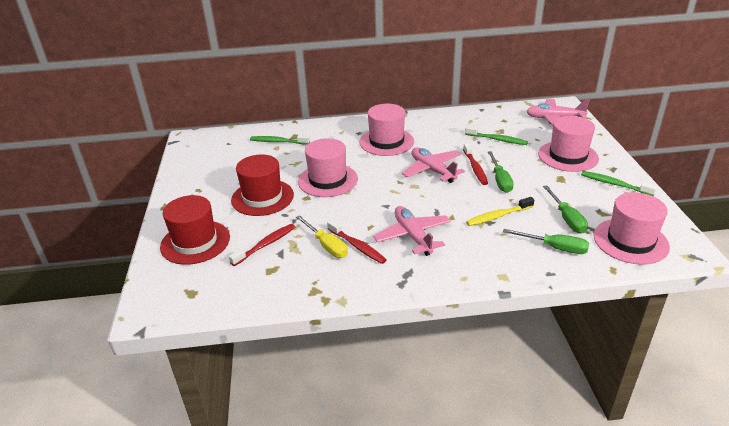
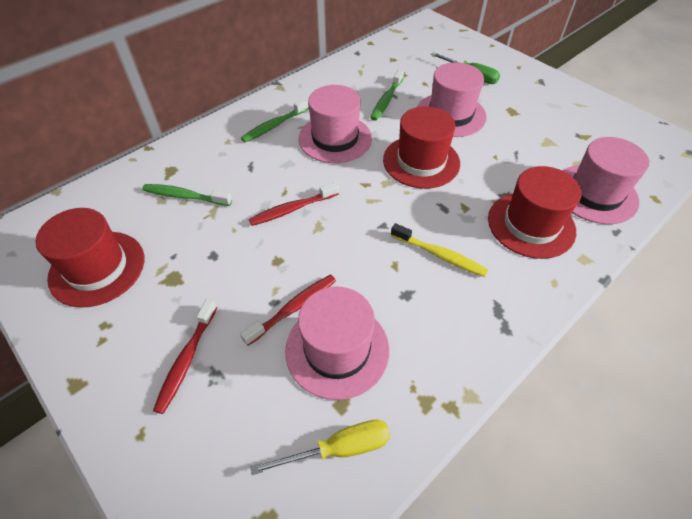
green screwdriver: [488,151,514,193] [503,229,589,254] [543,185,588,233] = 3 -> [431,52,500,84] = 1
pink plane: [373,206,451,256] [402,147,465,183] [526,99,590,126] = 3 -> none = 0
red hat: [160,195,230,265] [231,154,294,216] = 2 -> [35,208,144,308] [383,106,460,189] [488,166,581,259] = 3

